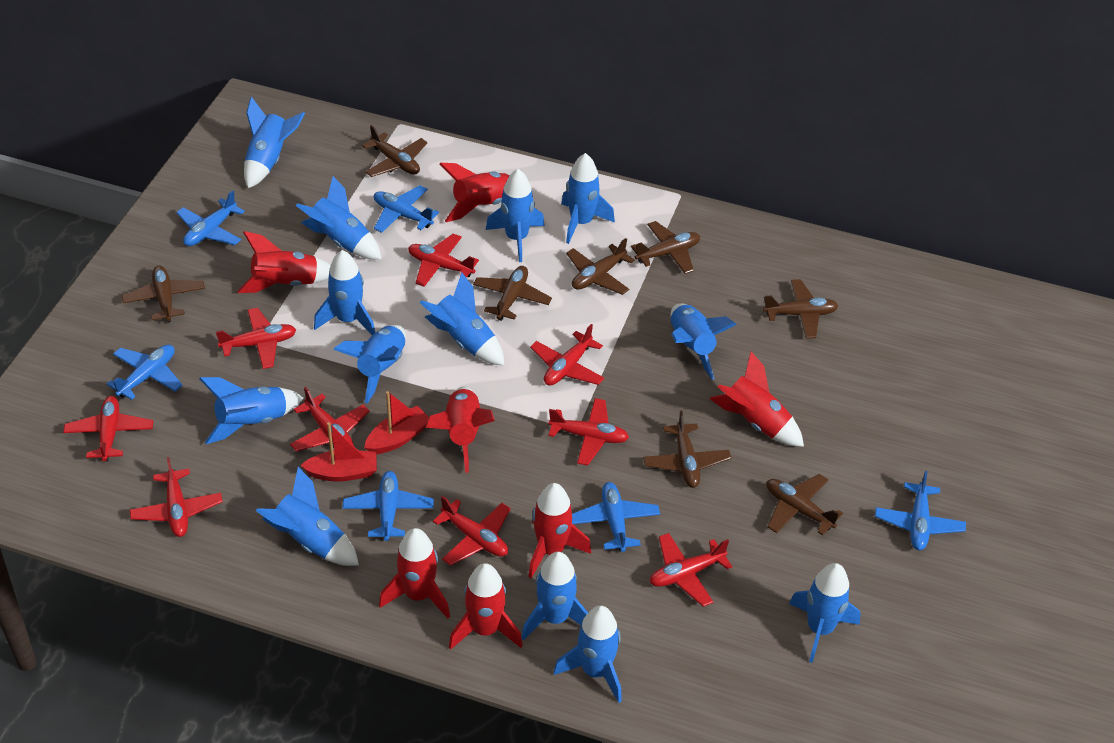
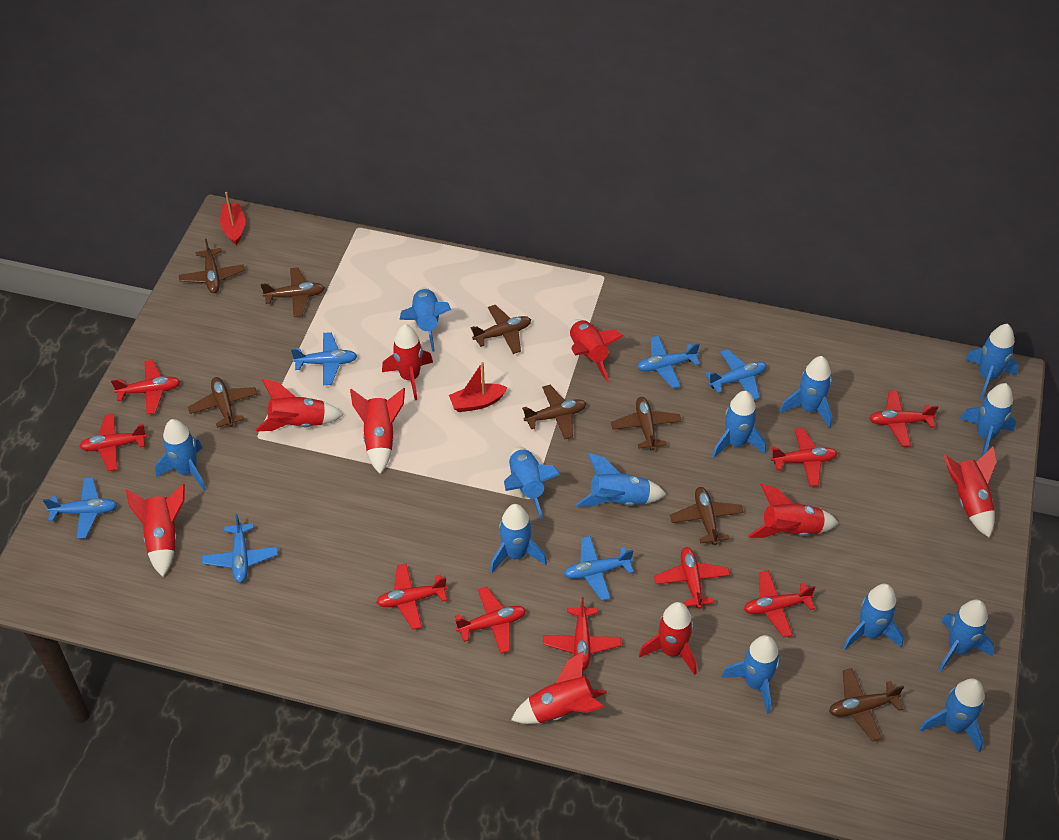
red rocket: [237,231,331,293] [379,528,450,618] [426,386,495,473] [440,163,510,222] [449,563,523,650] [528,483,591,578] [710,352,804,447] = 7 -> [126,484,185,577] [256,379,344,431] [350,388,405,474] [382,324,433,400] [511,651,607,724] [570,319,623,382] [639,602,697,675] [748,484,838,538] [944,446,996,538] = 9

